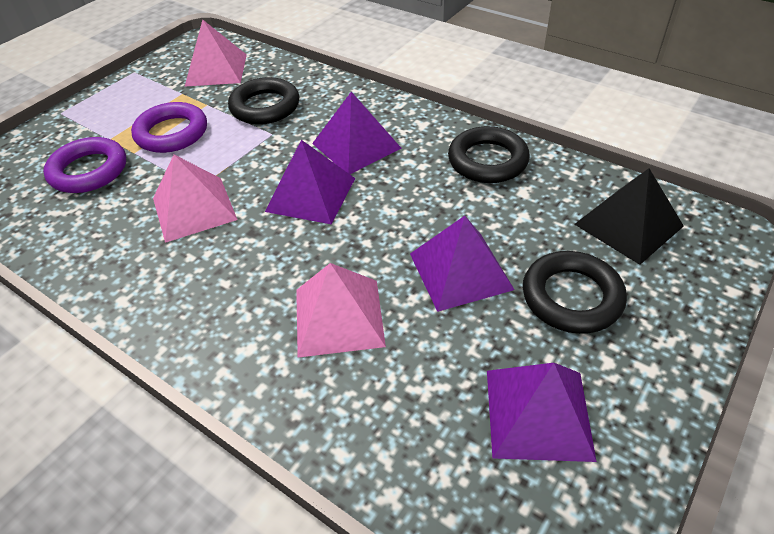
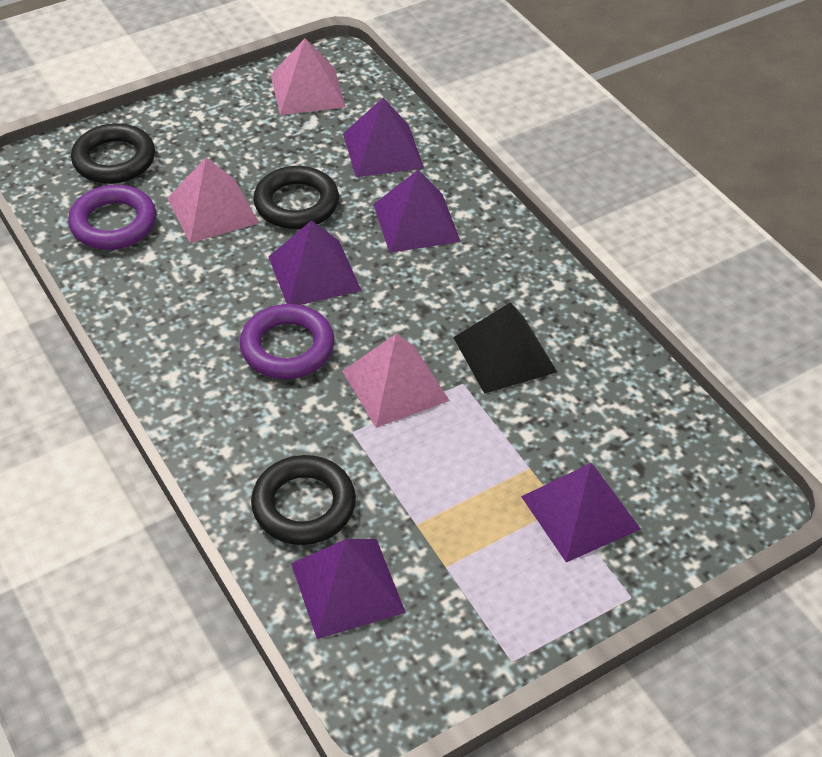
purple pyramid: [265,140,355,224] [312,92,401,174] [410,216,515,312] [487,363,597,462] = 4 -> [268,220,361,305] [291,539,406,639] [343,98,424,177] [373,170,461,253] [521,463,641,562] = 5

